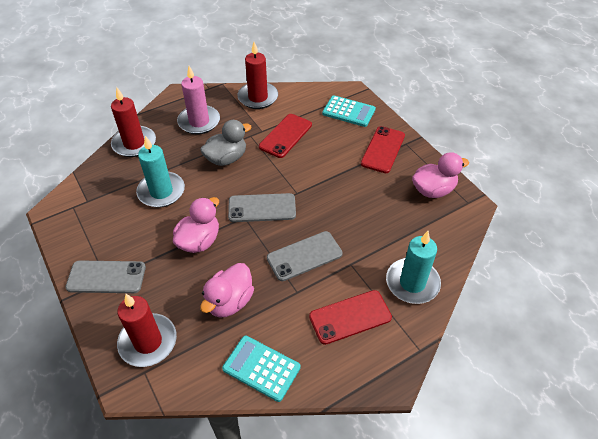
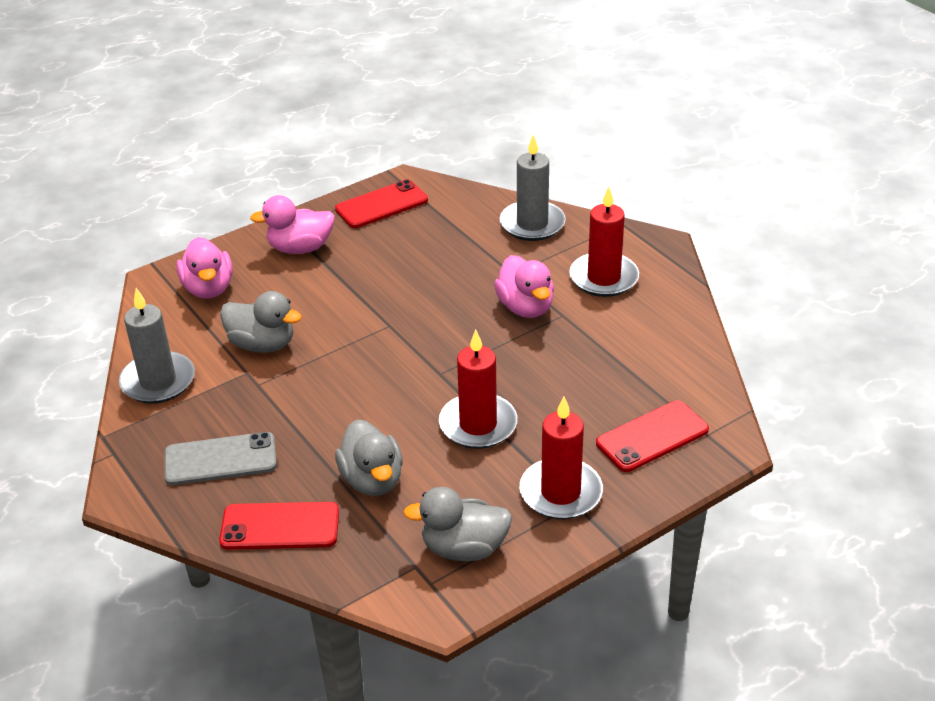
grey candle: none = 0 -> [119,288,195,404] [500,134,566,241] = 2
grey duck: [200,120,252,166] = 1 -> [220,291,302,353] [335,419,403,496] [403,487,512,561] = 3
grey phone: [65,260,146,293] [228,193,296,222] [267,231,343,281] = 3 -> [164,432,277,485] = 1
pink candle: [177,66,220,134] = 1 -> none = 0
turquoise calculator: [222,336,301,402] [322,95,376,127] = 2 -> none = 0
turquoise candle: [136,136,185,208] [386,231,441,304] = 2 -> none = 0

